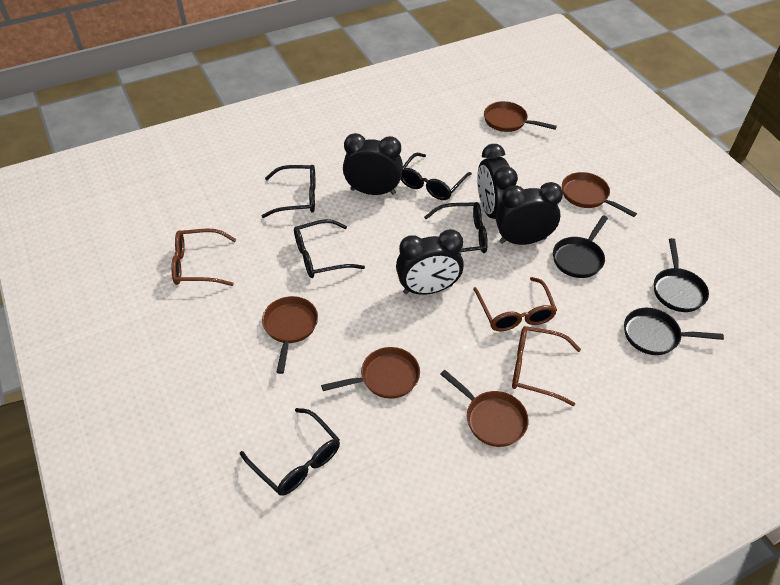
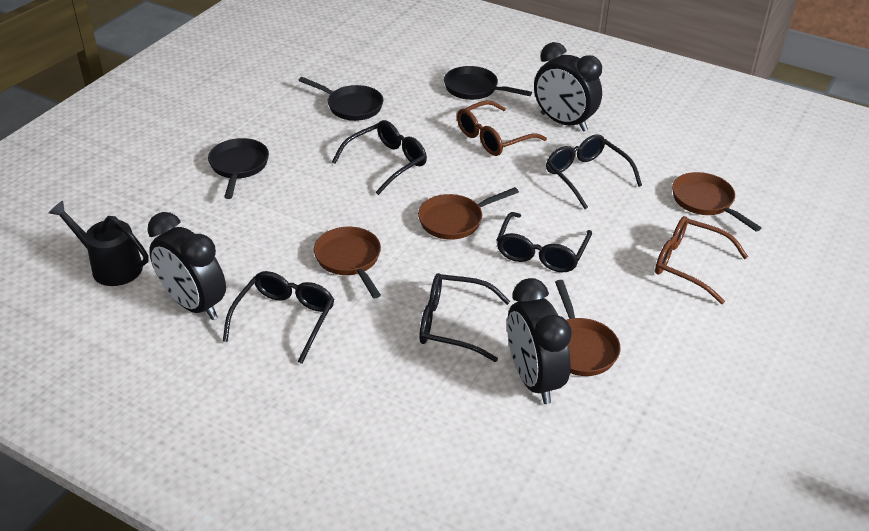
black clock: [343,133,403,195] [396,229,464,295] [477,144,518,219] [496,182,563,245] = 4 -> [147,212,226,320] [507,278,572,404] [534,42,602,132] = 3
black watering can: none = 0 -> [49,200,148,286] = 1
brown glasses: [171,229,236,286] [473,277,557,331] [512,326,581,406] = 3 -> [457,100,547,156] [655,216,748,304] = 2
brown pan: [262,296,318,374] [321,347,420,399] [440,370,529,447] [484,101,557,132] [562,172,637,217] = 5 -> [314,227,381,298] [418,187,519,240] [555,280,621,376] [672,172,761,232] = 4

